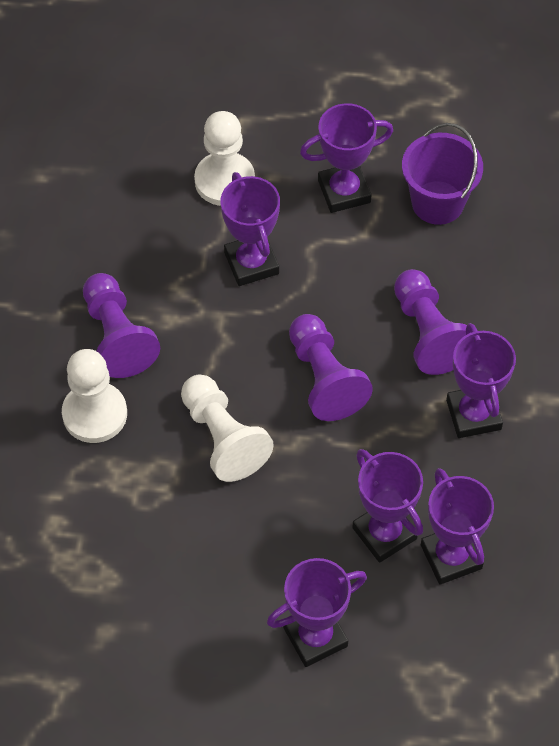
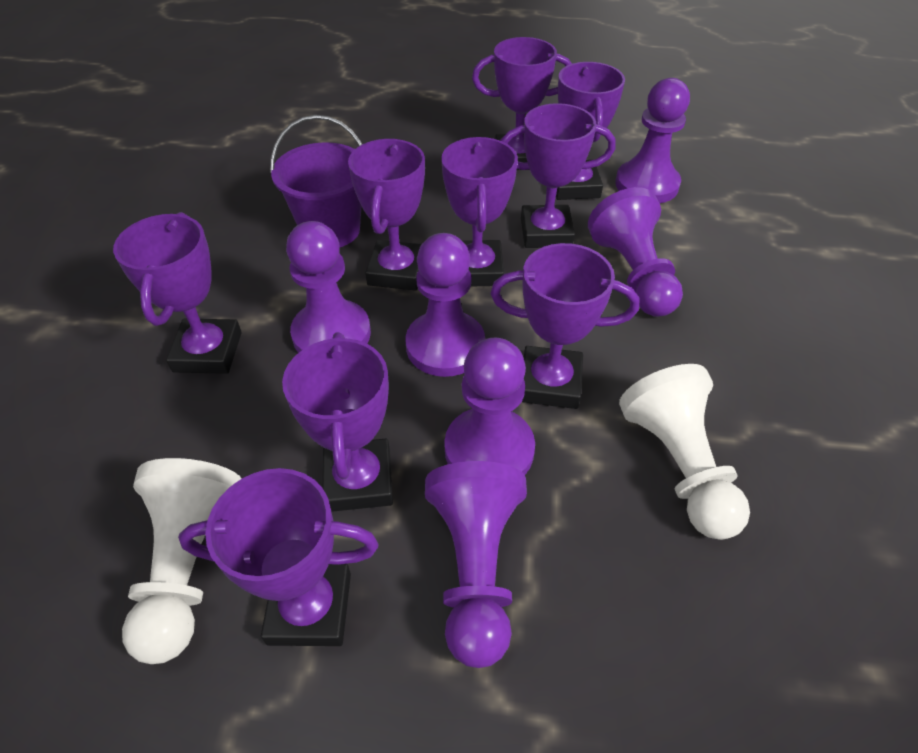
purple pawn: [83,273,160,378] [289,314,373,421] [394,269,467,375] = 3 -> [286,221,371,353] [405,233,485,377] [425,461,527,668] [444,337,535,475] [588,187,683,317] [615,78,690,203] = 6
purple trophy: [221,172,280,286] [267,558,367,667] [300,103,393,213] [352,449,423,563] [421,468,494,585] [446,323,516,438] = 6 -> [113,212,242,374] [178,468,379,646] [282,332,393,512] [348,139,425,291] [441,137,518,286] [472,37,572,170] [491,243,640,409] [500,103,616,248] [556,62,625,200] = 9
white pawn: [62,349,127,443] [181,375,274,482] [194,111,255,206] = 3 -> [122,458,242,664] [619,364,750,540] = 2

